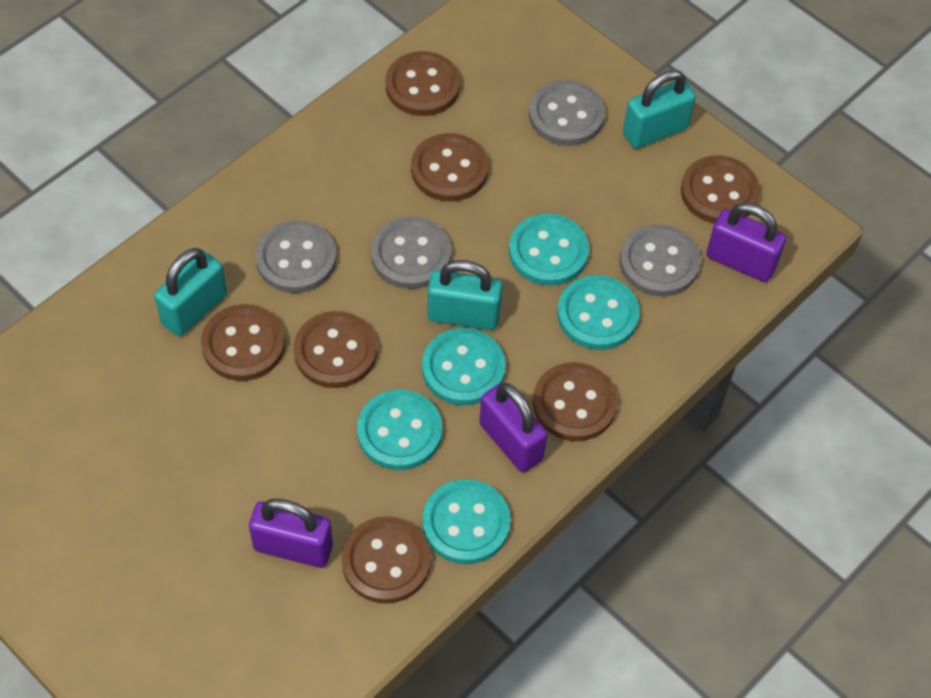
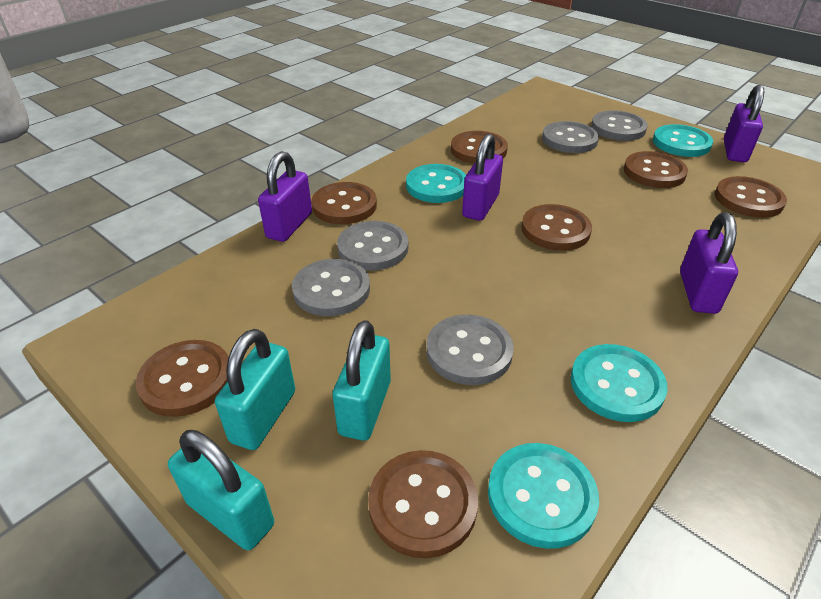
grey button: [255,220,336,293] [371,217,451,289] [529,80,605,146] [620,224,700,297] = 4 -> [292,259,370,316] [337,221,408,271] [427,314,514,385] [542,121,599,153] [591,110,648,141] = 5
purple padlock: [249,499,333,568] [479,383,547,473] [706,203,786,282] = 3 -> [258,151,312,242] [462,134,503,221] [680,212,738,314] [724,85,764,162] = 4
turquoise button: [357,390,442,470] [422,328,506,406] [422,479,511,564] [509,214,589,286] [557,275,640,350] = 5 -> [406,164,466,203] [488,443,599,549] [571,344,668,422] [653,124,713,157] = 4

